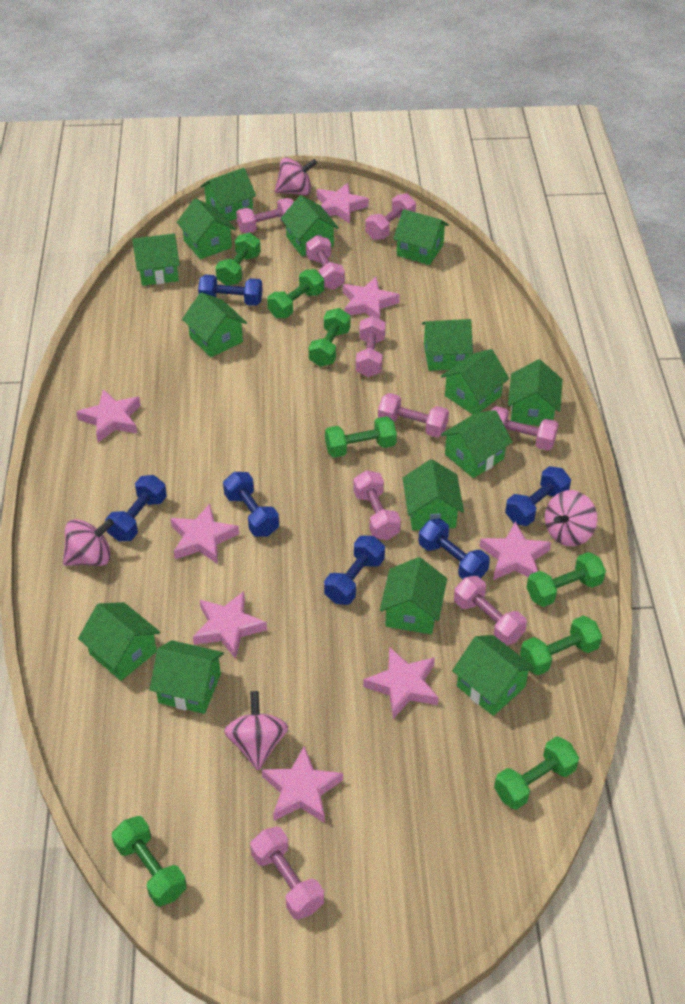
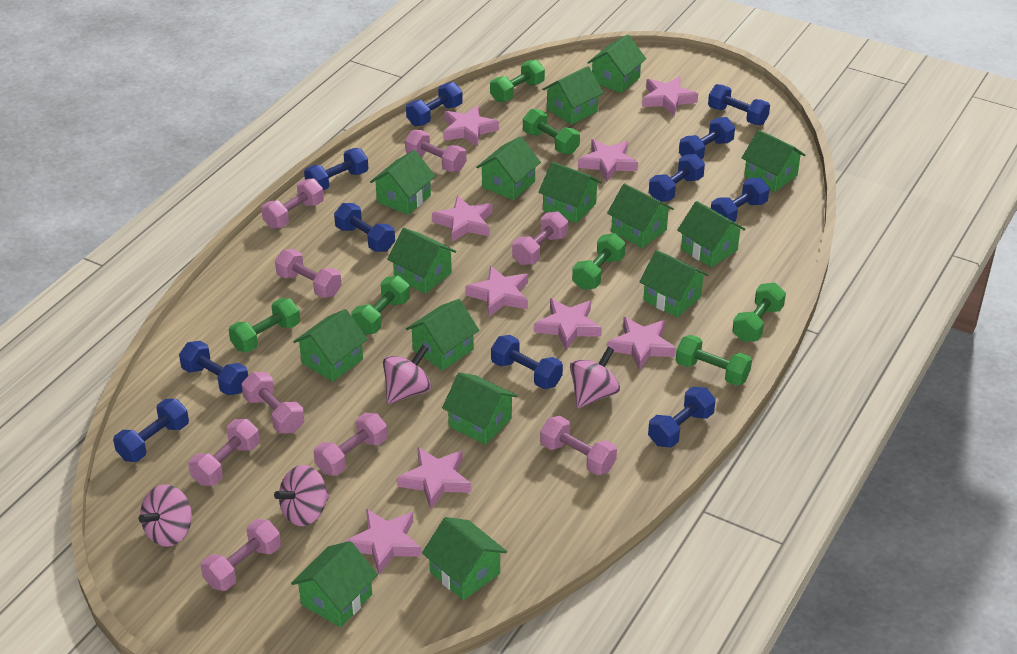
blue dumbbell: [105,475,167,541] [198,274,263,306] [223,472,279,537] [324,536,385,605] [418,519,490,579] [505,466,571,526] = 6 -> [113,399,189,462] [179,341,248,395] [304,148,368,191] [334,203,395,252] [406,82,463,126] [491,335,563,389] [648,387,716,448] [649,154,705,202] [679,117,735,159] [708,84,770,125] [711,178,770,222] = 11
green dumbbell: [112,816,187,907] [216,233,261,286] [267,269,324,318] [309,308,351,367] [325,416,397,458] [494,737,579,810] [520,616,602,675] [527,552,606,607] = 8 -> [229,298,300,352] [351,275,410,335] [490,60,545,102] [523,109,580,154] [572,233,626,290] [676,335,752,386] [732,283,786,342] = 7
pink star: [76,389,141,443] [170,504,239,564] [193,591,267,659] [262,746,343,823] [317,183,369,224] [343,277,400,319] [363,647,439,719] [480,521,551,580] = 8 -> [344,509,422,575] [397,447,471,509] [432,195,492,242] [443,105,499,147] [465,266,528,317] [534,298,602,350] [578,139,638,182] [607,317,676,370] [642,76,698,116] = 9

